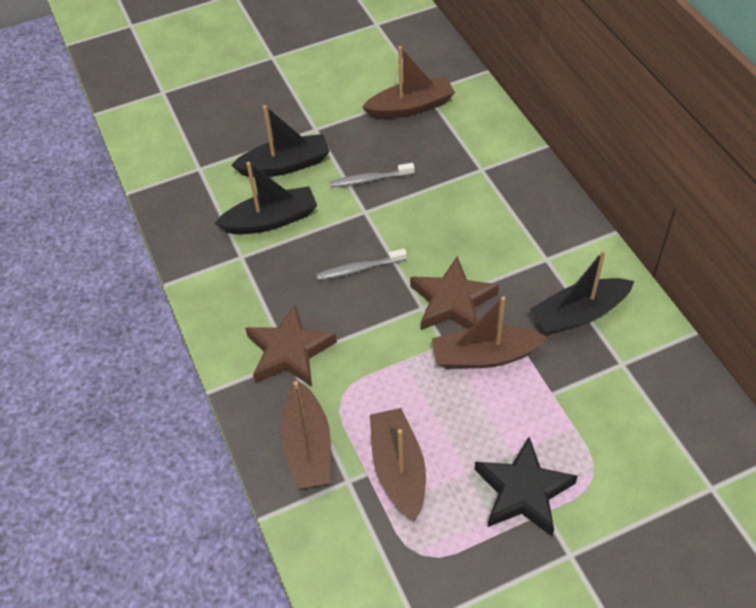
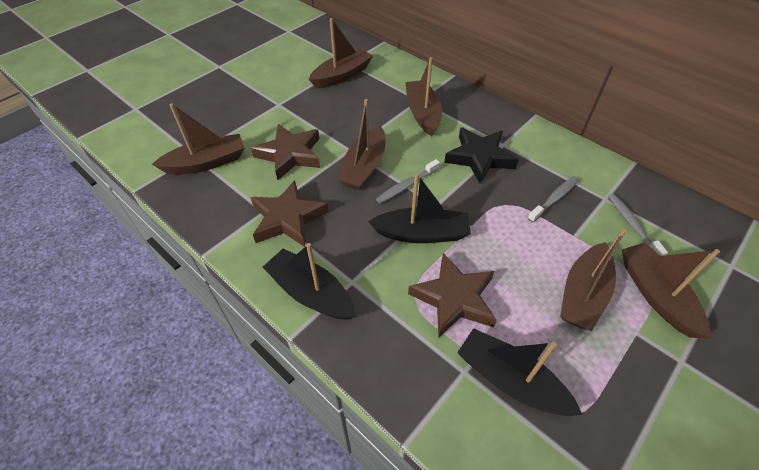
brown boat: [281,380,331,489] [362,46,455,119] [370,408,426,521] [432,296,548,369] = 4 -> [152,104,244,175] [309,18,373,88] [336,99,385,190] [405,57,442,136] [560,229,626,331] [622,242,720,339] = 6
brown star: [245,304,337,387] [410,256,499,330] = 2 -> [251,124,320,180] [251,180,329,247] [408,253,497,338] = 3
grey toothbrush: [316,249,407,281] [329,163,415,188] = 2 -> [376,159,440,204] [528,176,579,222] [608,194,668,256] = 3

